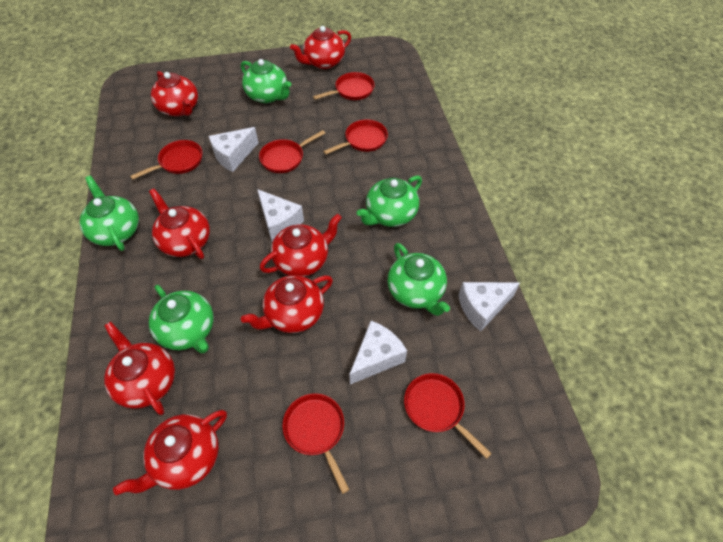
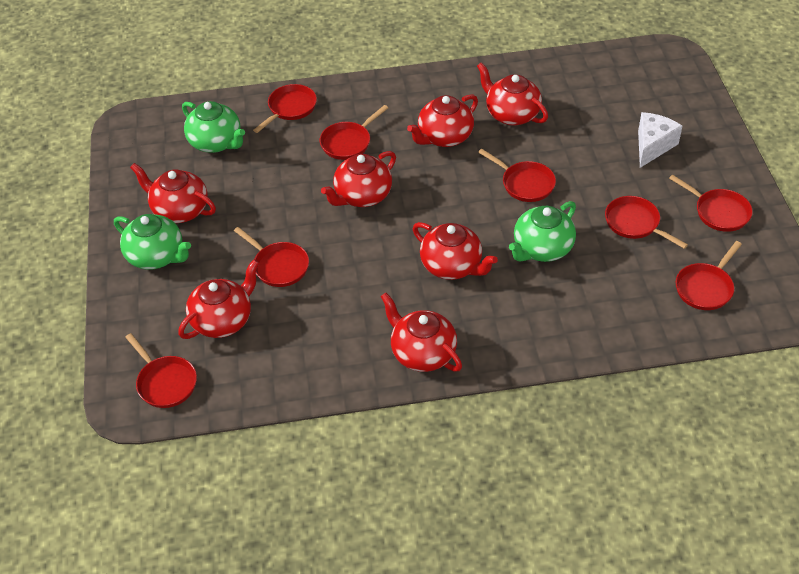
green teapot: [79,176,139,251] [149,285,214,353] [241,59,291,103] [357,175,422,227] [388,243,450,316] = 5 -> [114,214,191,270] [182,101,245,153] [509,201,576,262] = 3
red pan: [130,140,203,180] [259,130,325,173] [283,393,349,494] [313,72,375,100] [323,120,388,155] [404,373,492,459] = 6 -> [125,333,197,408] [234,227,309,287] [253,84,317,133] [320,105,388,160] [478,149,556,202] [605,196,688,249] [669,174,753,232] [676,241,742,310] = 8
white cheese: [209,127,259,172] [257,189,304,242] [349,321,407,384] [458,282,520,332] = 4 -> [638,112,682,168] = 1

